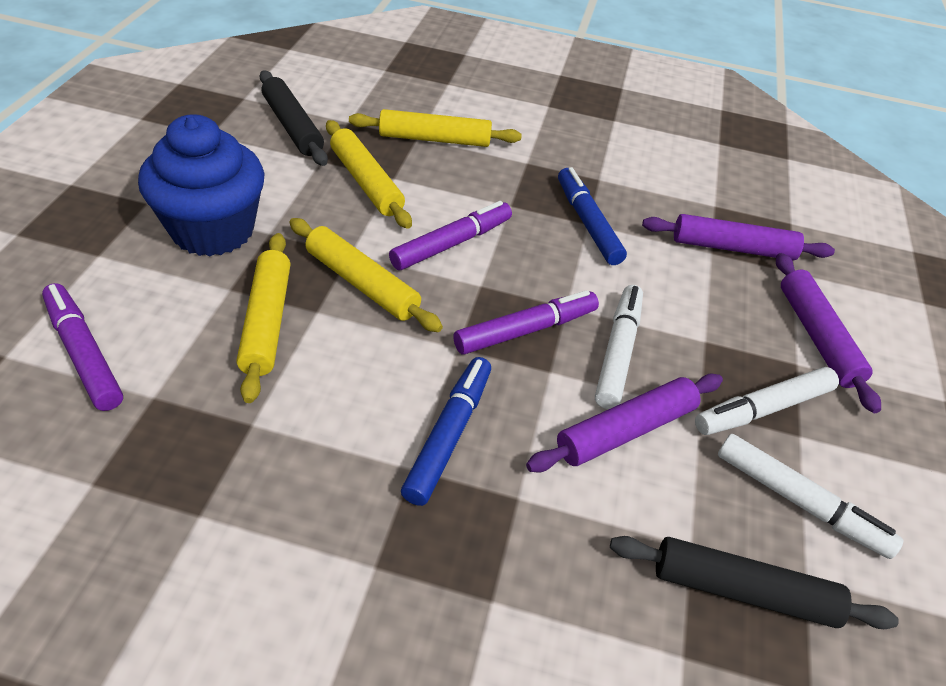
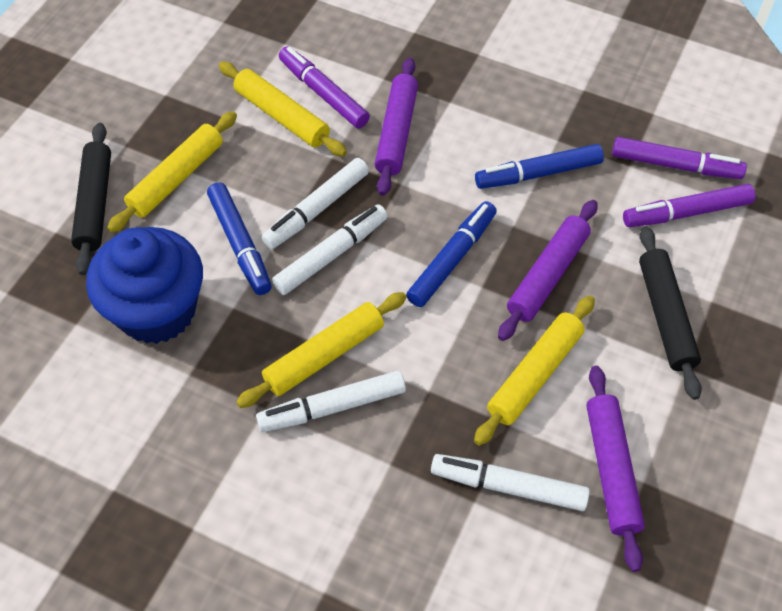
blue marker: [401,357,491,506] [558,167,627,265] = 2 -> [207,182,272,295] [406,201,497,307] [475,144,604,189] = 3
white marker: [595,285,643,409] [695,367,839,435] [718,434,903,559] = 3 -> [256,371,406,432] [262,158,369,249] [272,204,388,295] [431,454,590,511] = 4

